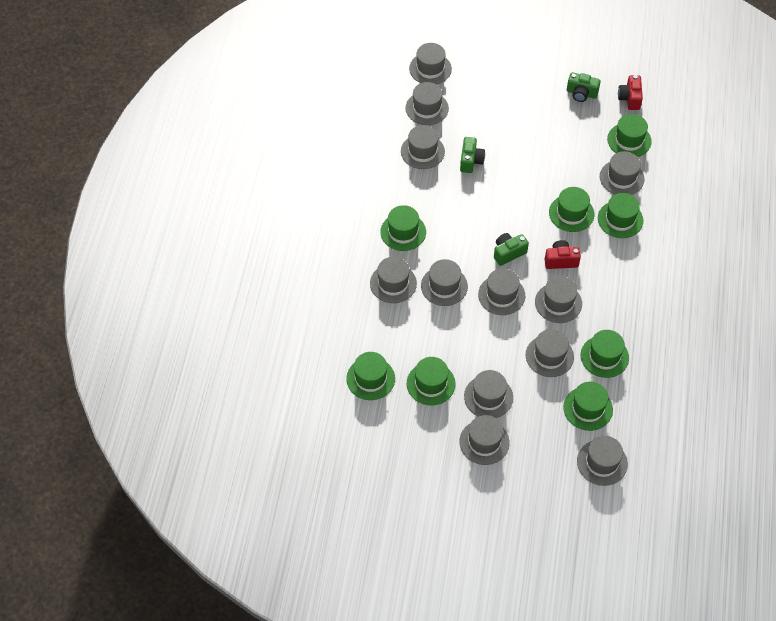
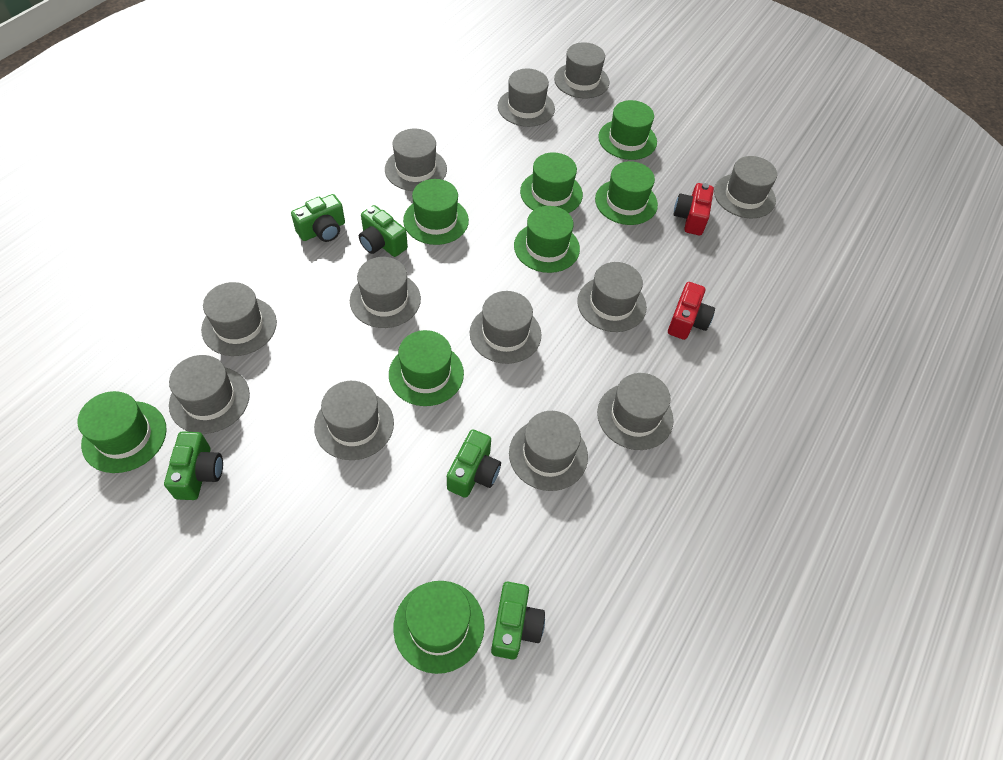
green camera: [460,137,485,173] [494,233,529,266] [567,72,601,102] = 3 -> [164,431,223,500] [291,194,345,242] [359,205,408,257] [447,429,501,498] [491,582,545,660] = 5

